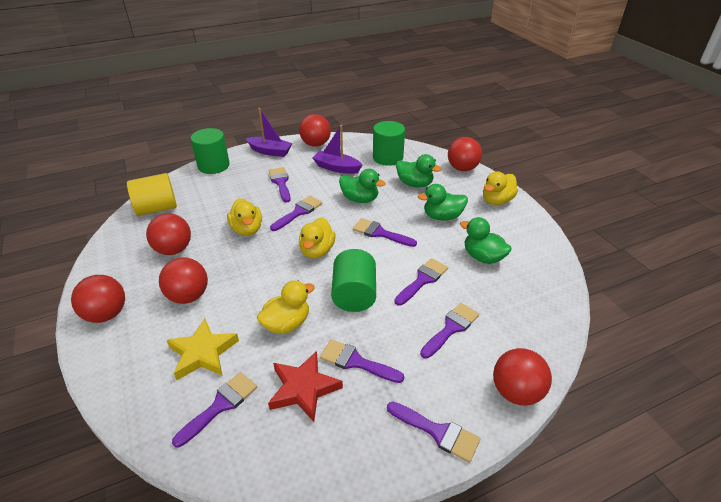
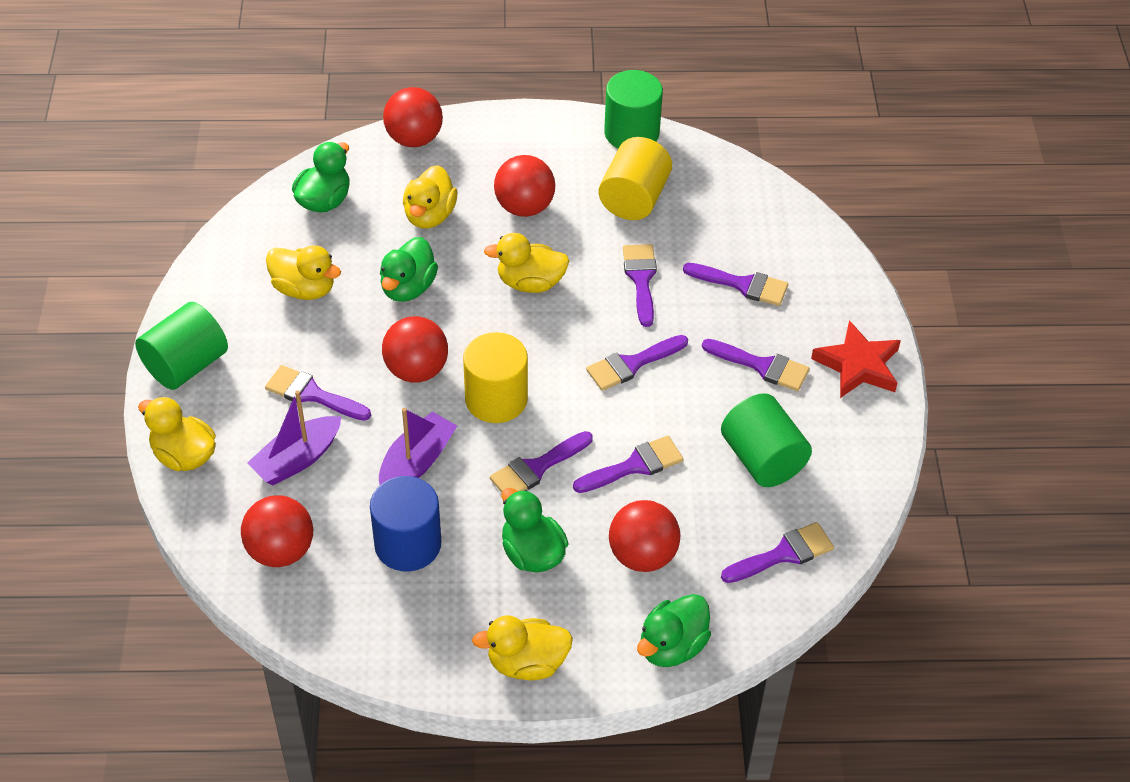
blue cylinder: none = 0 -> [370,476,441,572] = 1
red ball: [71,275,125,323] [146,213,191,255] [159,257,208,304] [299,114,331,147] [448,137,482,171] [493,348,552,406] = 6 -> [241,495,313,567] [382,316,448,383] [383,87,443,147] [494,155,555,217] [609,500,681,572] = 5
yellow cylinder: [127,173,177,216] = 1 -> [463,332,528,423] [599,137,672,220] = 2
yellow duck: [227,198,262,236] [257,281,315,334] [299,217,335,259] [483,171,518,205] = 4 -> [138,396,216,471] [266,245,341,300] [403,165,457,229] [472,615,573,680] [484,233,569,293] = 5
yellow star: [166,318,239,380] = 1 -> none = 0

